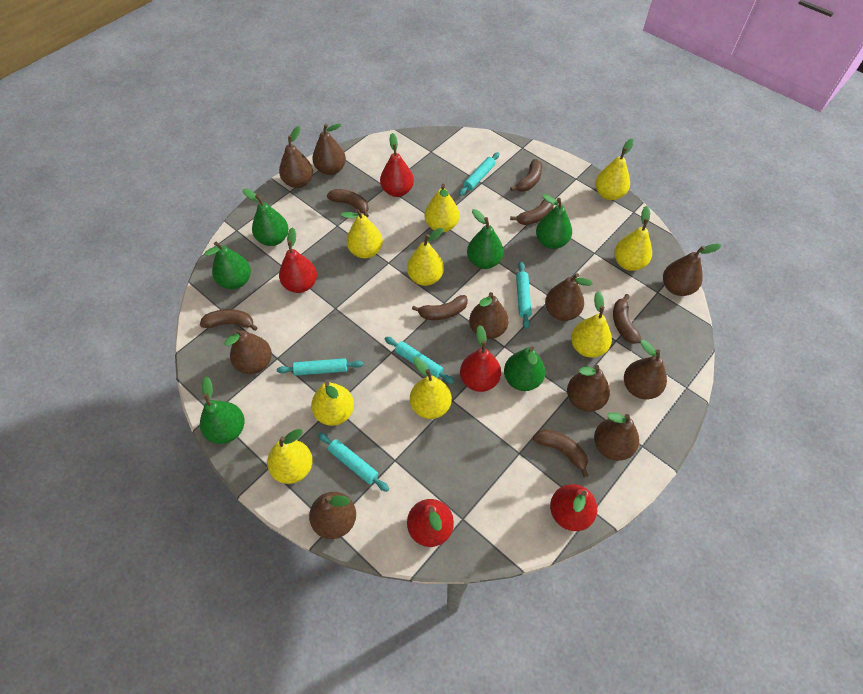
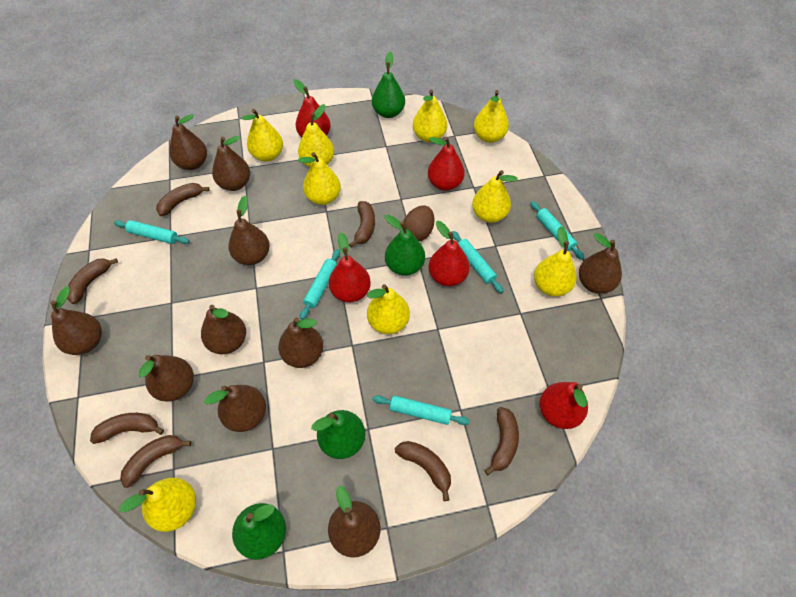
brown egg: none = 0 -> [404,205,434,241] = 1
green pear: [200,377,245,444] [204,242,251,289] [243,189,288,246] [467,209,504,269] [504,346,545,391] [536,194,572,249] = 6 -> [232,503,286,560] [312,410,365,459] [372,52,405,118] [385,215,425,276] = 4

